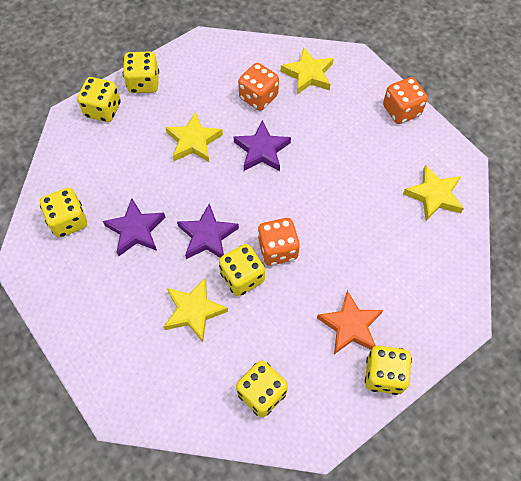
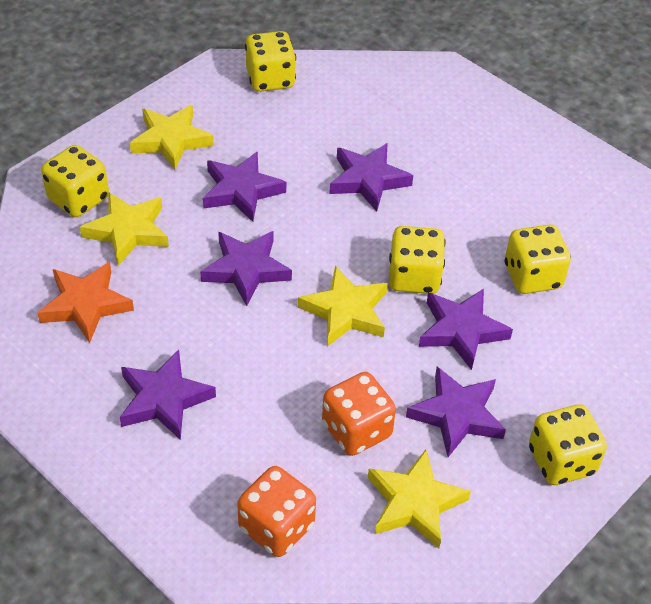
orange dice: [238,63,279,111] [258,218,300,266] [383,77,428,124] = 3 -> [237,466,316,557] [322,372,396,456] = 2
purple star: [103,198,165,256] [177,204,239,259] [234,120,291,171] = 3 -> [120,350,216,440] [200,231,292,306] [203,151,286,222] [329,143,413,211] [406,367,506,457] [419,289,513,370] = 6
yellow dice: [40,188,87,237] [77,77,121,122] [123,51,159,93] [219,244,265,296] [236,360,288,417] [365,346,412,395] = 6 -> [41,145,109,217] [245,31,296,92] [389,226,446,294] [505,225,571,294] [529,405,607,485] = 5

